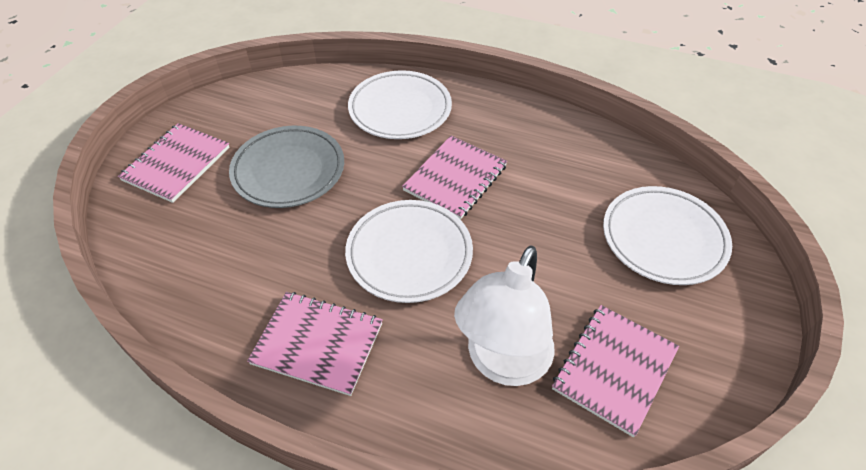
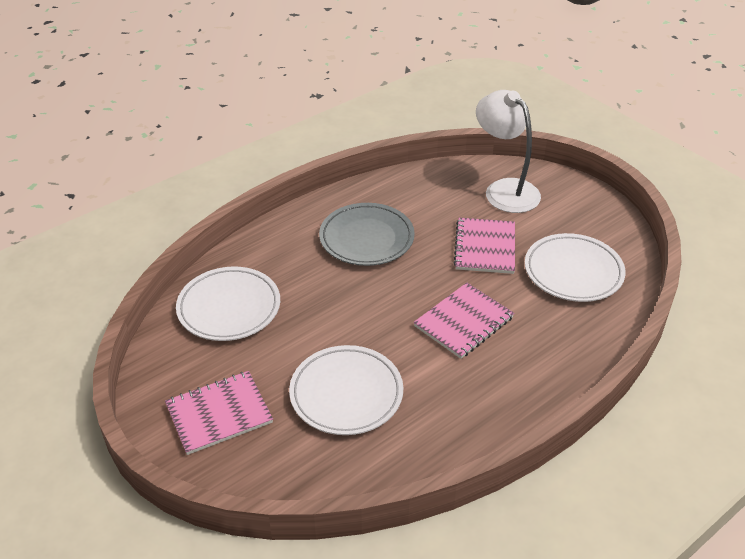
pink notebook: [118,123,230,203] [247,292,383,396] [402,136,507,219] [552,305,679,437] = 4 -> [165,371,273,455] [414,283,514,359] [454,218,515,274] = 3

